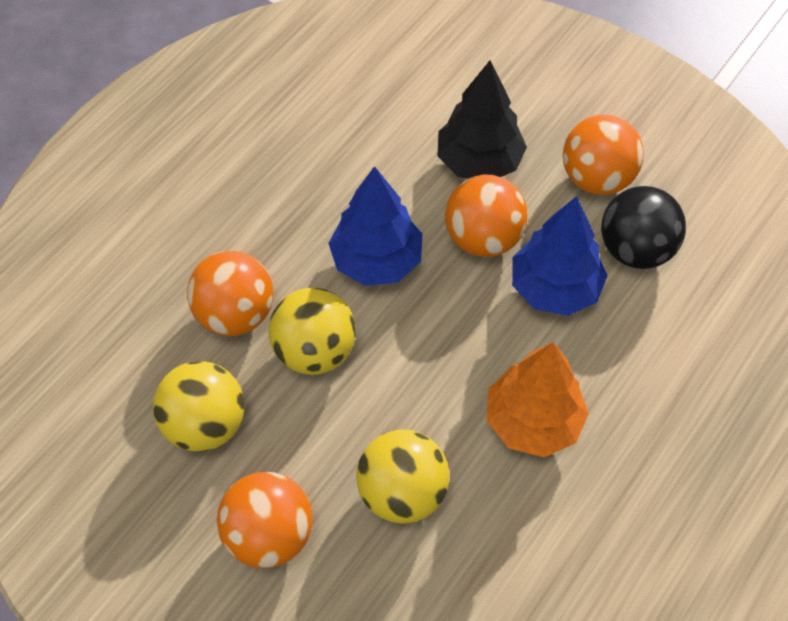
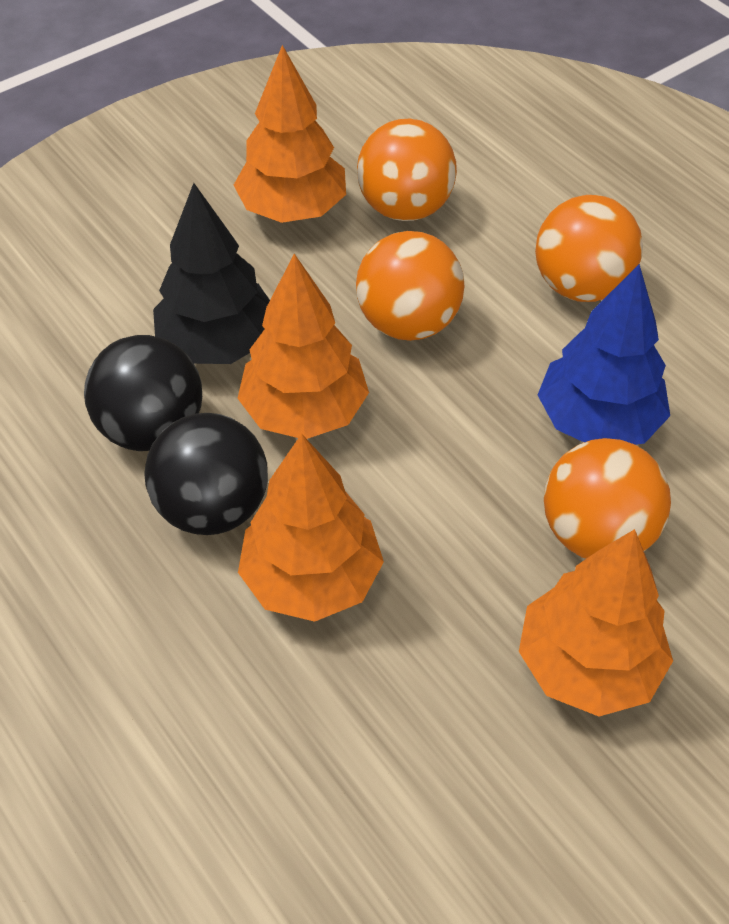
black ball: [601,186,686,269] = 1 -> [84,335,202,451] [144,413,268,535] = 2
blue tree: [328,166,422,286] [512,196,608,316] = 2 -> [538,264,670,445] = 1
orange tree: [487,342,589,457] = 1 -> [234,45,346,223] [237,254,369,439] [238,434,384,622] [519,529,673,716] = 4
yellow ball: [153,361,244,452] [268,288,356,375] [356,429,450,524] = 3 -> none = 0

